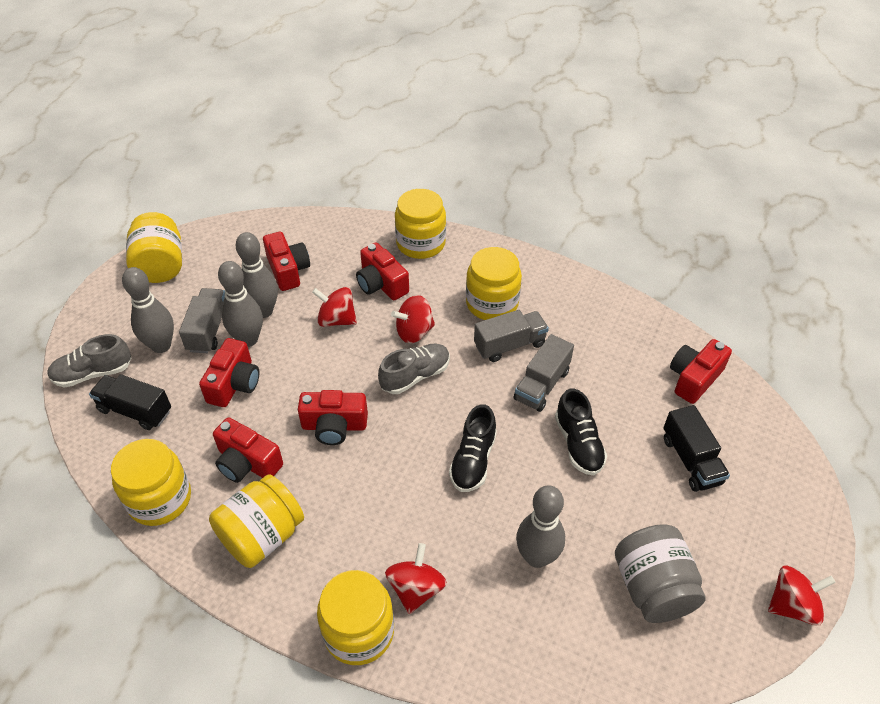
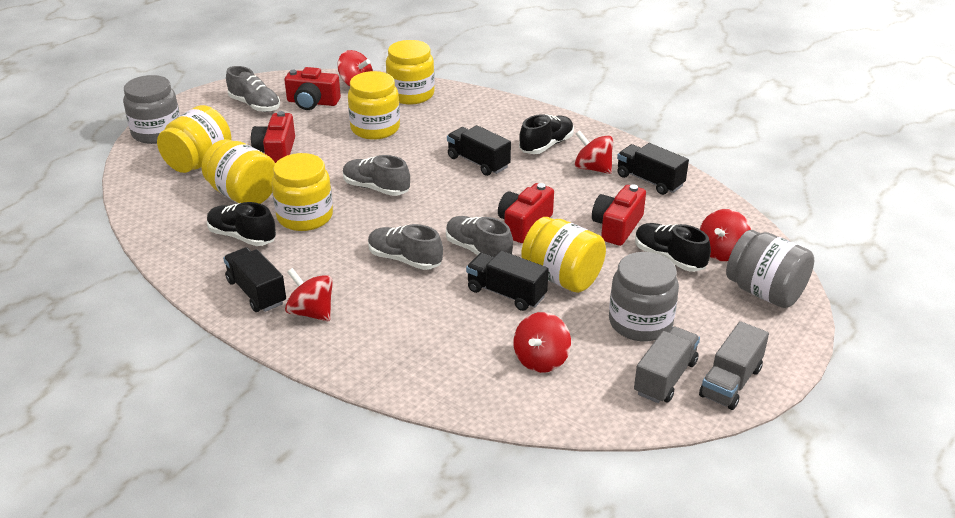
black shoe: [449,404,497,492] [555,388,607,475] = 2 -> [207,202,276,246] [519,114,574,154] [635,223,711,272] = 3
black truck: [89,374,171,430] [663,405,730,492] = 2 -> [223,247,286,312] [447,125,511,176] [466,251,549,311] [617,143,689,195] = 4
grey bowling pin: [122,267,174,353] [218,261,263,347] [236,232,278,318] [516,485,565,568] = 4 -> none = 0
grey jar: [615,524,706,623] = 1 -> [123,75,180,144] [609,252,679,341] [726,230,814,308] = 3
grey shoe: [47,334,131,388] [378,344,450,394] = 2 -> [226,66,280,112] [343,155,410,196] [368,224,443,270] [446,216,513,257] = 4
grey truck: [179,288,225,353] [474,310,549,362] [514,334,574,412] = 3 -> [634,326,700,403] [699,321,769,410] = 2
red camera: [199,338,259,407] [213,417,283,483] [263,232,310,291] [298,390,368,445] [356,242,409,300] [670,339,732,404] = 6 -> [251,111,295,163] [284,67,341,110] [498,183,554,243] [592,184,646,246] = 4
red spinning top: [312,287,357,327] [385,543,447,614] [391,295,435,343] [768,566,836,625] = 4 -> [285,268,333,321] [337,50,373,87] [513,312,571,373] [575,130,613,174] [700,209,751,261] = 5

